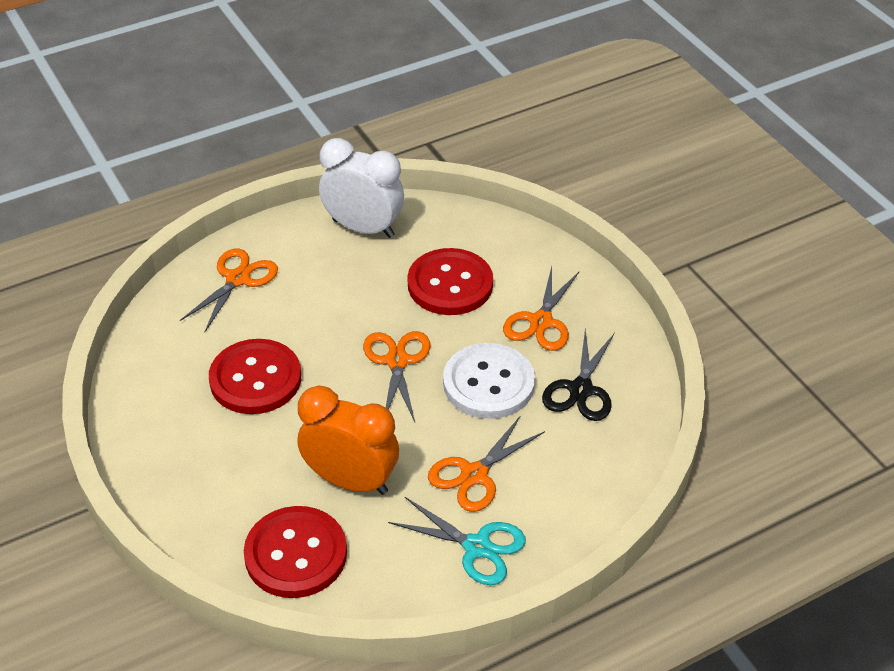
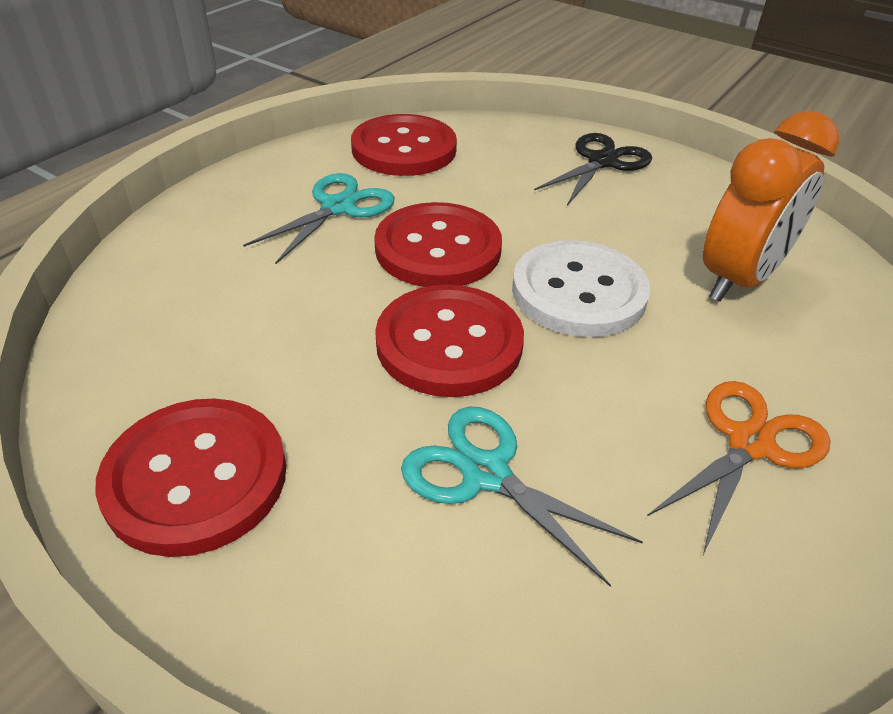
orange scissors: [180,249,278,332] [363,331,430,422] [428,415,545,512] [503,267,580,351] = 4 -> [647,381,830,555] = 1
red button: [209,339,301,414] [244,506,347,598] [407,248,493,315] = 3 -> [95,398,286,557] [351,114,457,176] [374,202,502,287] [375,285,524,397] = 4
turquoise scissors: [388,497,526,585] = 1 -> [243,173,394,265] [401,407,643,587] = 2
white clock: [319,138,404,238] = 1 -> none = 0

